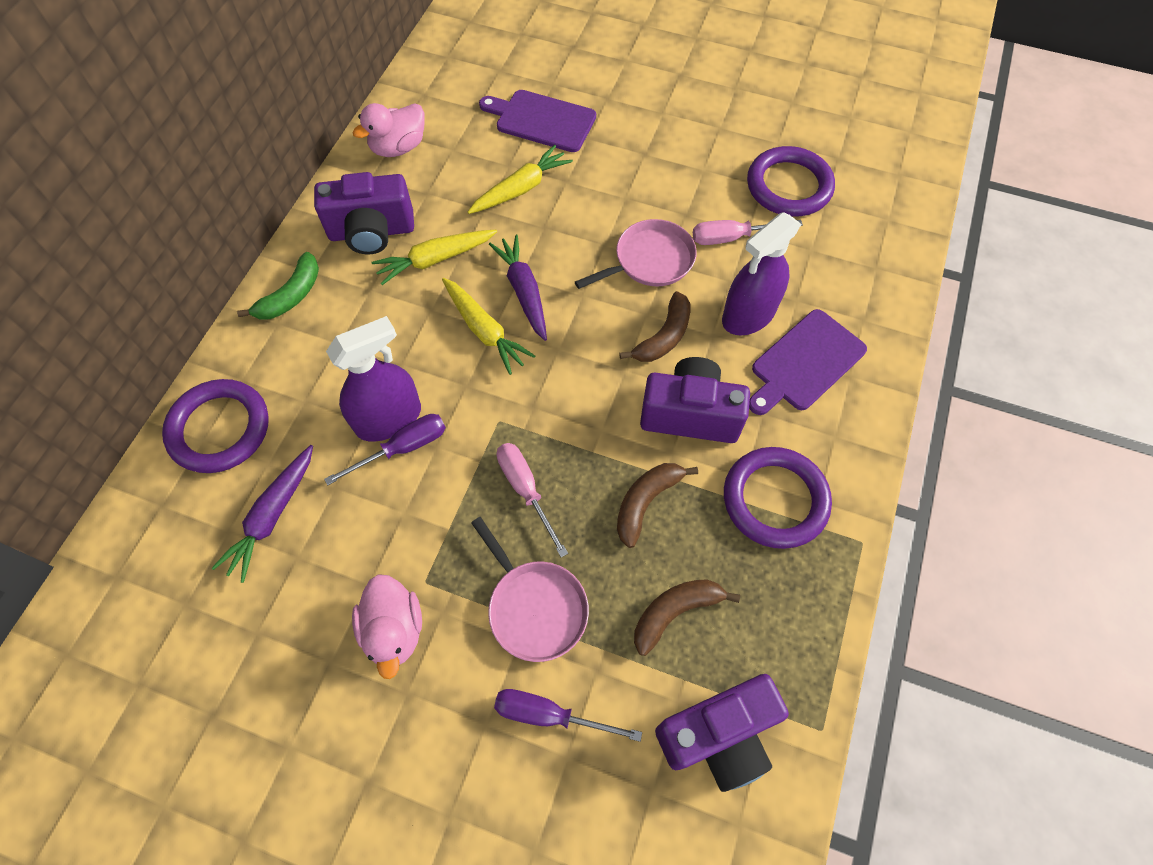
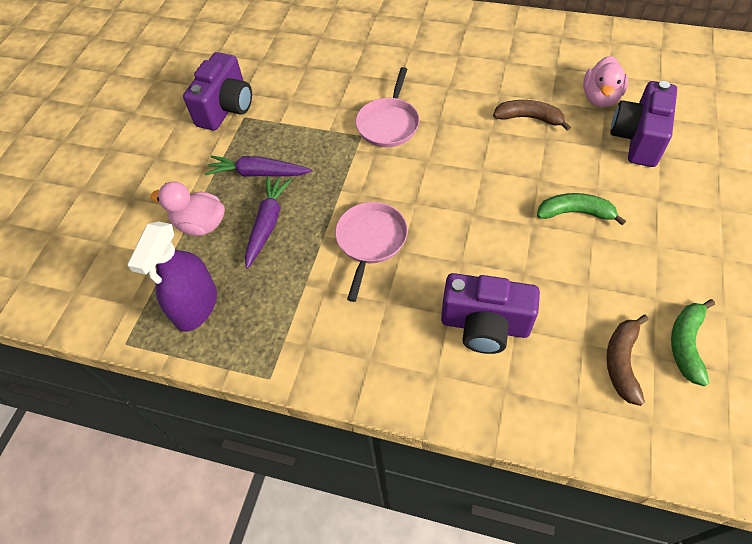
brown banana: [617,463,698,548] [619,291,690,362] [634,579,740,656] = 3 -> [493,100,571,131] [606,315,649,406] = 2
green banana: [237,252,319,319] = 1 -> [537,193,626,226] [671,299,715,386] = 2
pink screwdriver: [497,443,568,557] [693,220,803,245] = 2 -> none = 0
purple cutting board: [479,90,596,152] [749,309,867,415] = 2 -> none = 0
purple ring: [162,379,269,473] [724,447,832,549] [747,146,835,217] = 3 -> none = 0
purple screwdriver: [324,414,446,485] [494,689,642,742] = 2 -> none = 0
purple spray bottle: [326,316,421,442] [722,212,801,335] = 2 -> [127,221,217,332] = 1
yellow carrot: [372,230,497,285] [442,278,535,375] [468,145,573,214] = 3 -> none = 0

